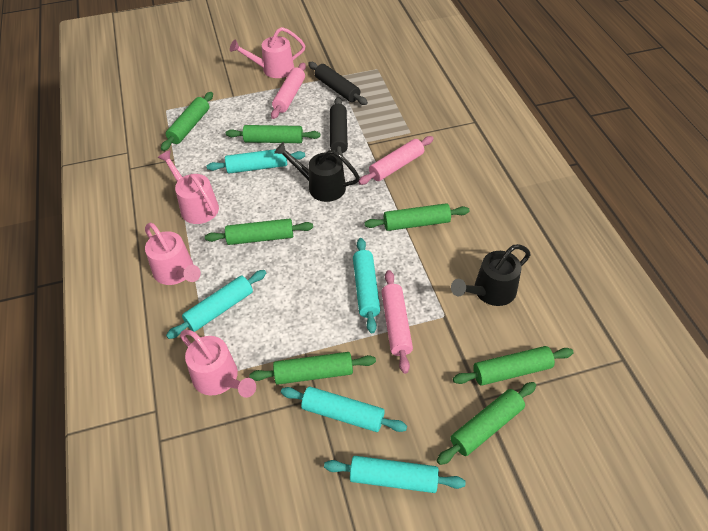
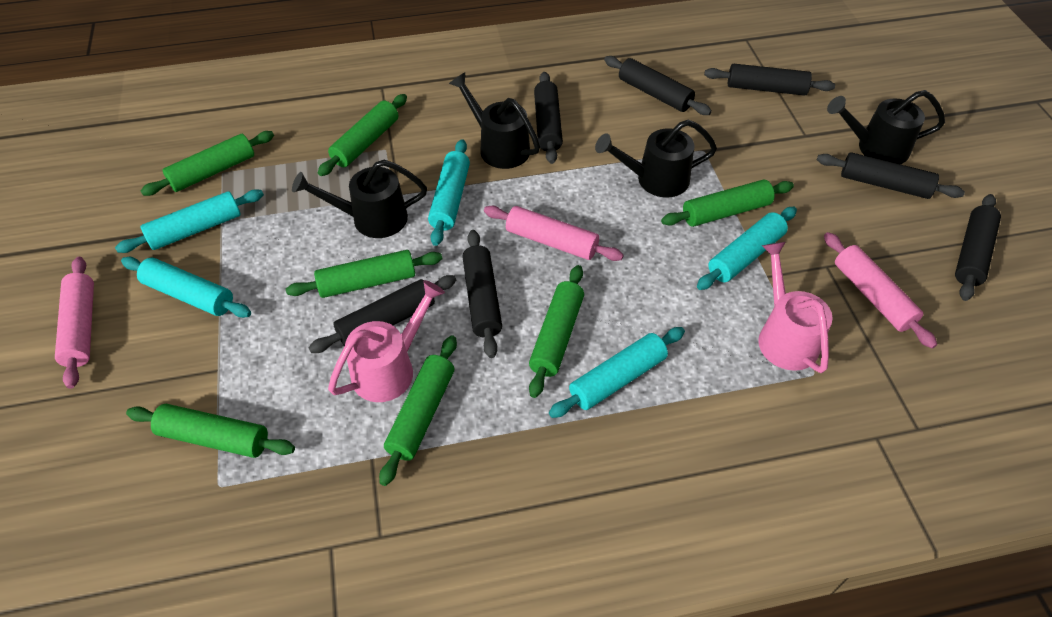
black rolling pin: [308,62,368,105] [330,97,348,156] = 2 -> [308,275,456,353] [462,230,502,358] [534,72,563,164] [604,56,712,115] [704,64,835,96] [817,152,965,199] [955,194,1001,301] = 7
black watering can: [274,142,360,202] [451,244,531,306] = 2 -> [292,160,427,238] [449,73,540,169] [595,120,717,197] [827,90,945,164] = 4
pink watering can: [145,223,201,285] [157,150,219,224] [180,330,256,398] [230,27,305,78] = 4 -> [328,280,445,402] [758,242,833,373] = 2

